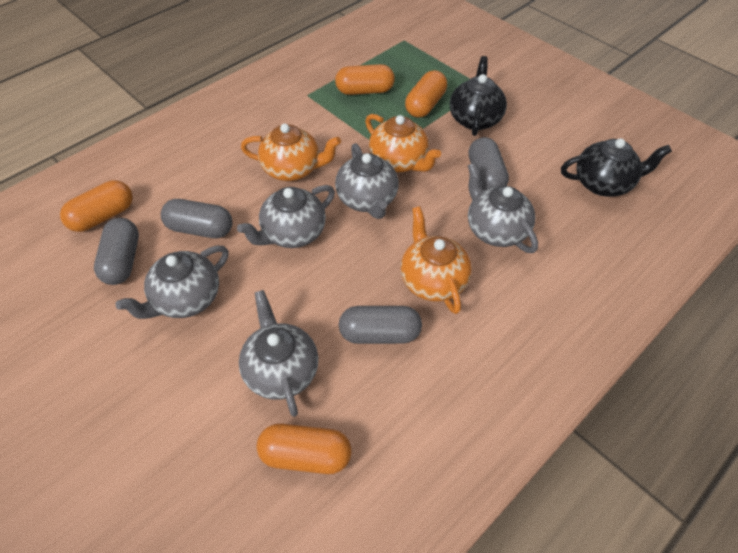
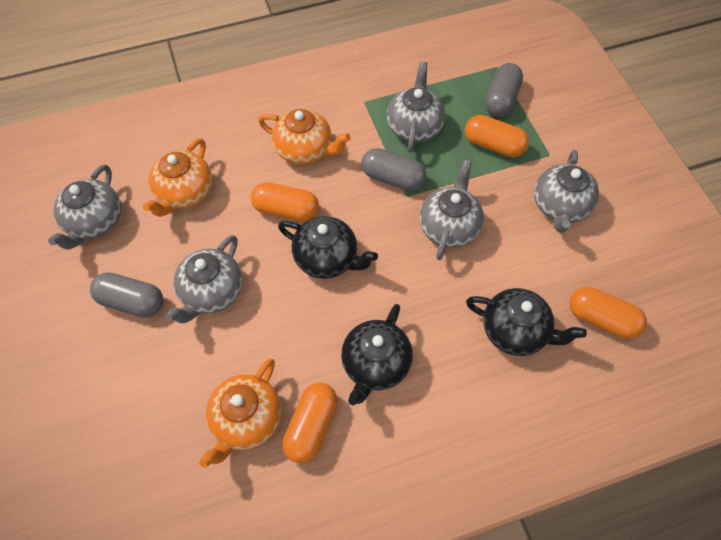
black teapot: [450,56,507,136] [561,138,672,197] = 2 -> [278,216,378,279] [341,304,413,405] [466,288,587,356] = 3
grey capsule: [94,218,139,285] [161,199,232,238] [339,306,422,344] [469,137,509,190] = 4 -> [90,272,163,317] [361,148,427,191] [485,63,523,117] = 3

